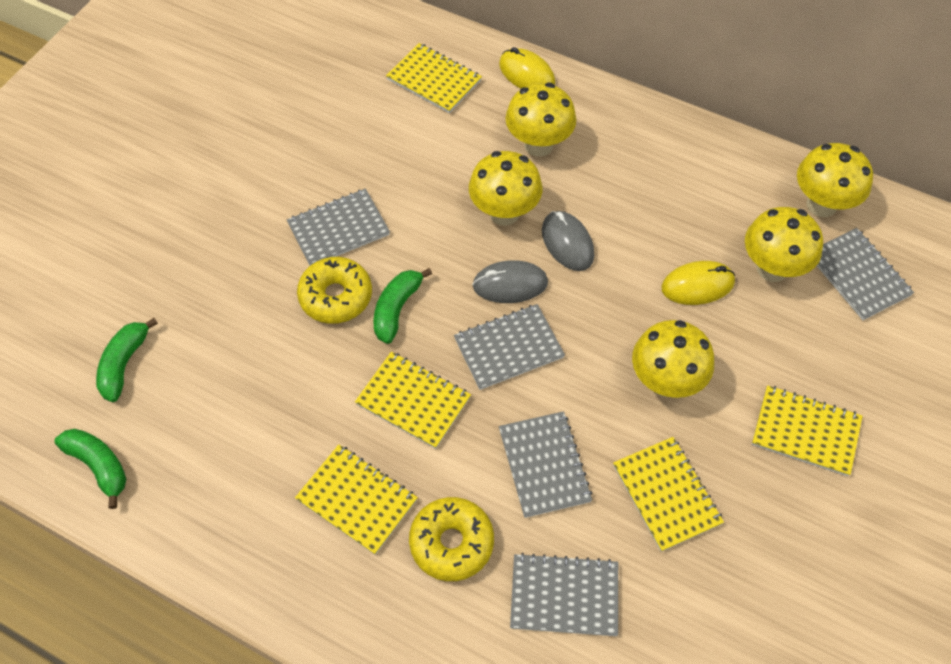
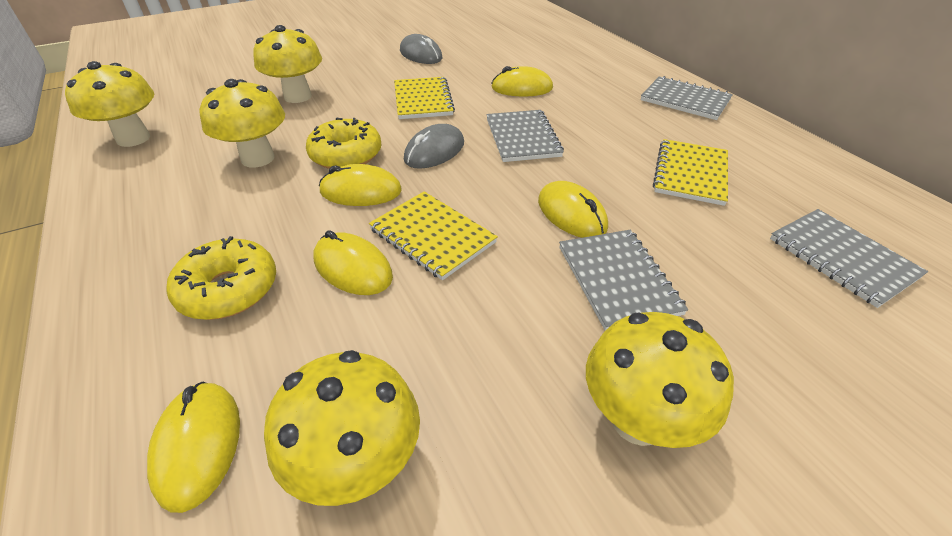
green banana: [54,429,127,509] [96,318,158,402] [374,268,432,344] = 3 -> none = 0
grey notebook: [287,189,390,265] [454,304,565,390] [499,411,592,518] [510,553,618,636] [817,228,914,320] = 5 -> [486,110,564,162] [559,230,688,331] [641,76,733,120] [770,209,928,308] = 4
yellow mouse: [499,47,555,89] [661,261,735,305] = 2 -> [147,382,240,513] [313,230,393,295] [319,164,402,206] [491,66,553,97] [538,181,608,238] = 5
yellow notebook: [295,445,418,555] [355,352,471,449] [386,43,482,113] [613,437,724,552] [752,385,863,476] = 5 -> [369,192,498,280] [394,77,455,119] [653,139,728,206] = 3

